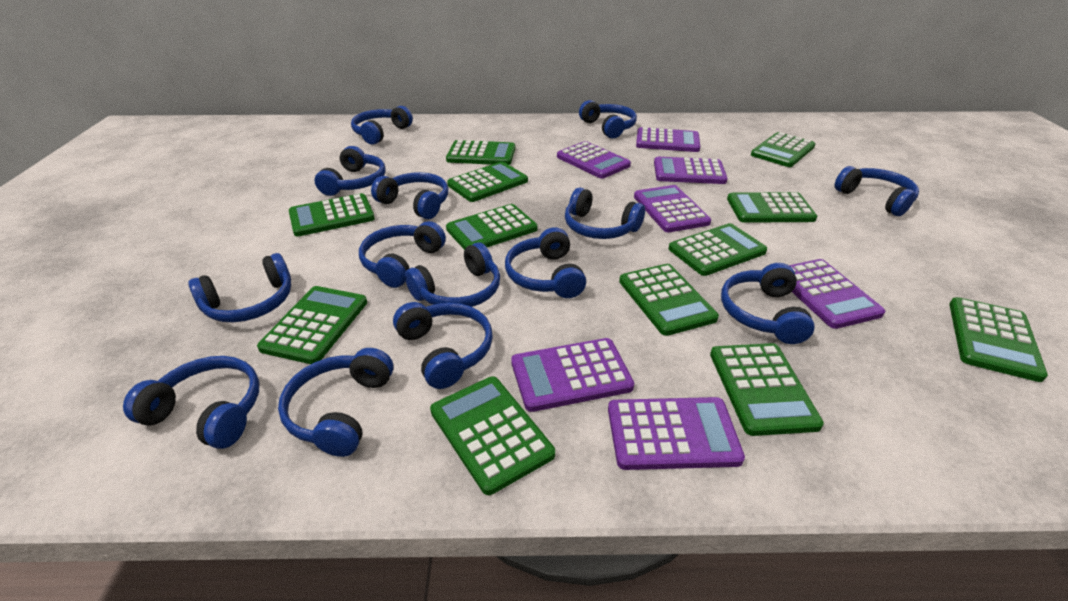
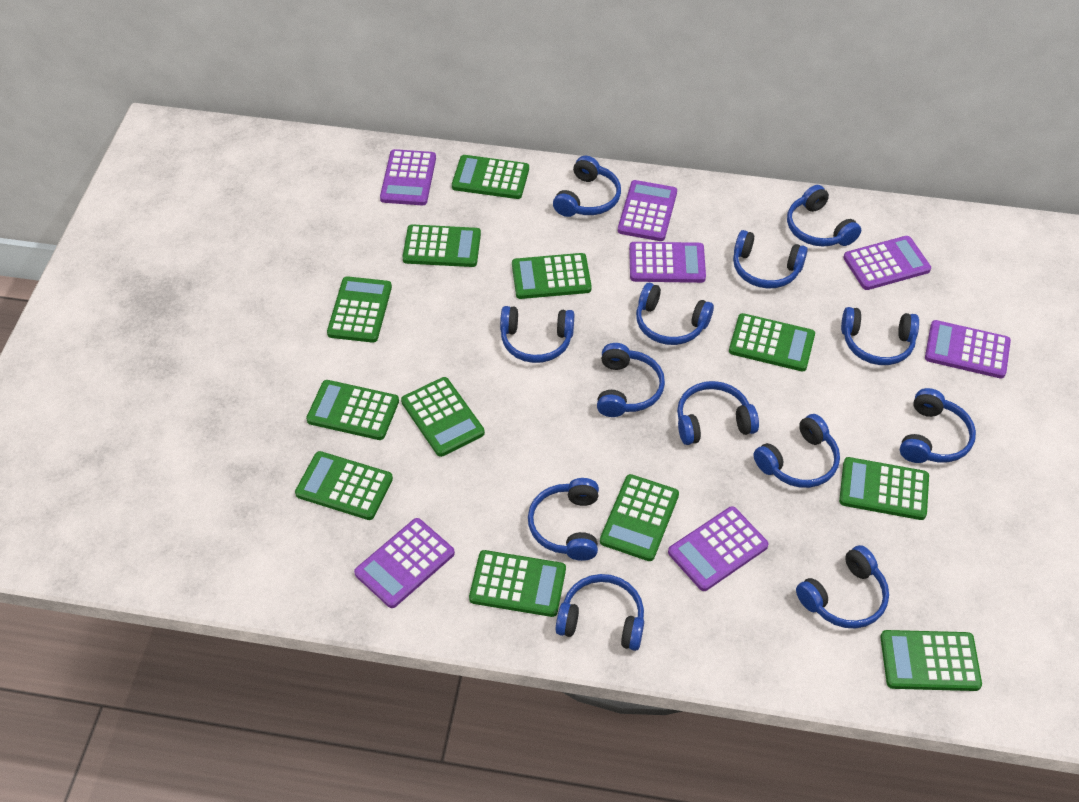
blue headphones: [123,356,259,449] [188,253,291,322] [278,348,393,457] [314,146,385,196] [351,106,413,145] [359,221,446,288] [371,172,448,219] [393,302,493,389] [405,242,500,307] [505,227,586,298] [565,188,645,239] [579,100,637,138] [721,263,815,344] [834,166,919,216] = 14 -> [500,306,574,363] [528,478,599,561] [553,156,621,217] [556,574,644,651] [597,343,665,417] [636,283,714,345] [677,381,759,445] [733,230,808,288] [753,414,840,488] [787,185,861,247] [796,545,889,628] [841,307,919,365] [900,388,976,463] = 13

